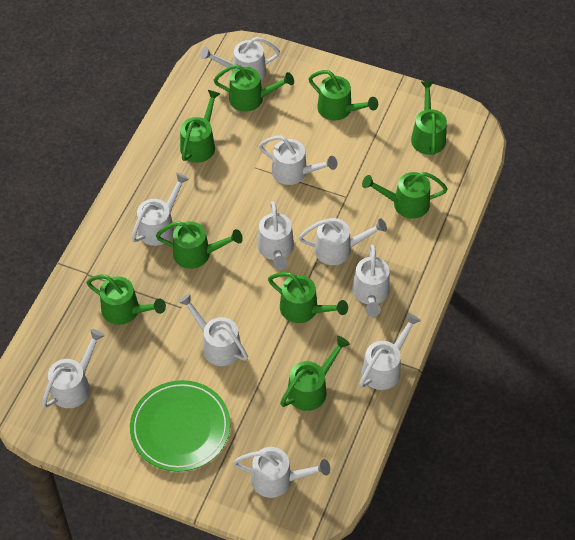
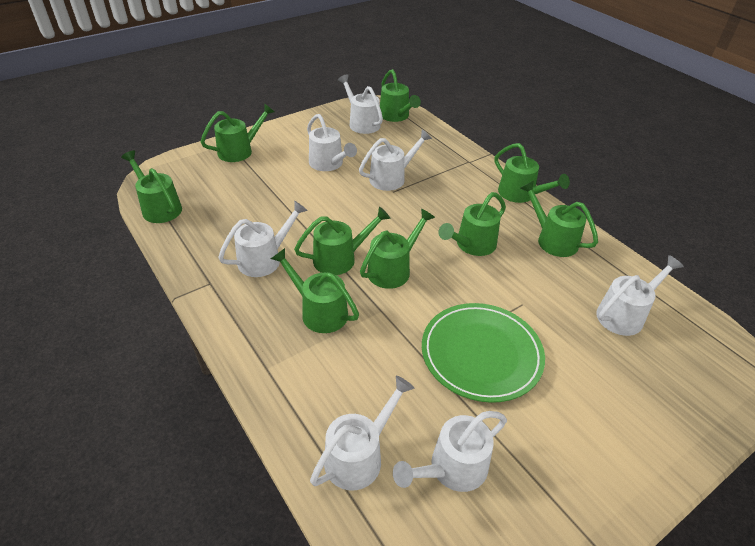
white watering can: [42,329,105,408] [131,173,189,246] [178,293,248,366] [200,37,280,80] [233,447,330,498] [257,201,294,270] [259,135,337,185] [299,218,387,265] [352,245,390,317] [359,313,421,390] = 10 -> [218,201,308,277] [307,114,357,171] [310,376,414,490] [338,74,383,134] [359,129,432,191] [393,411,507,492] [596,255,684,336] = 7

